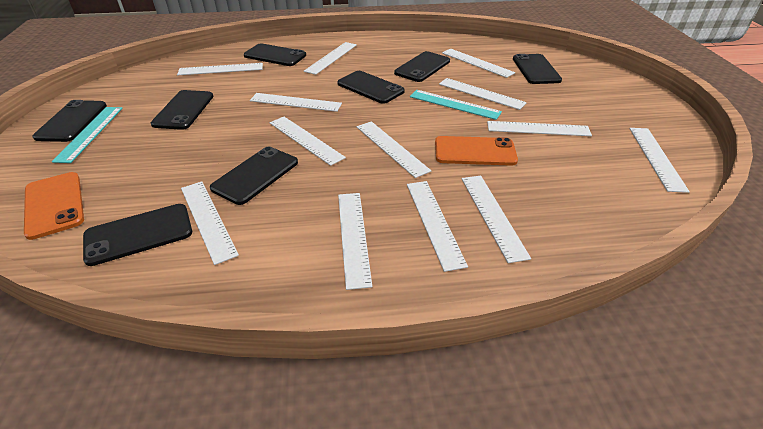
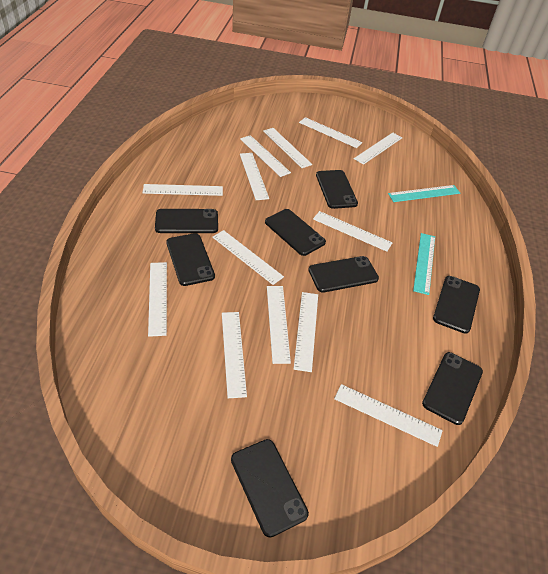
orange phone: [24,172,84,240] [435,136,518,166] = 2 -> none = 0

